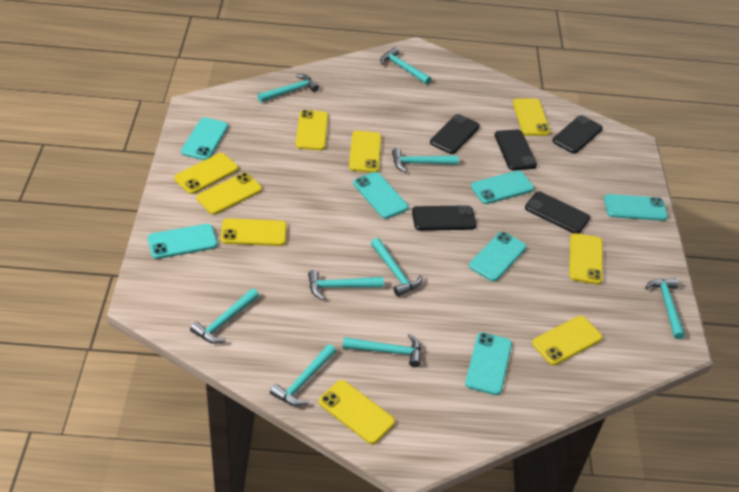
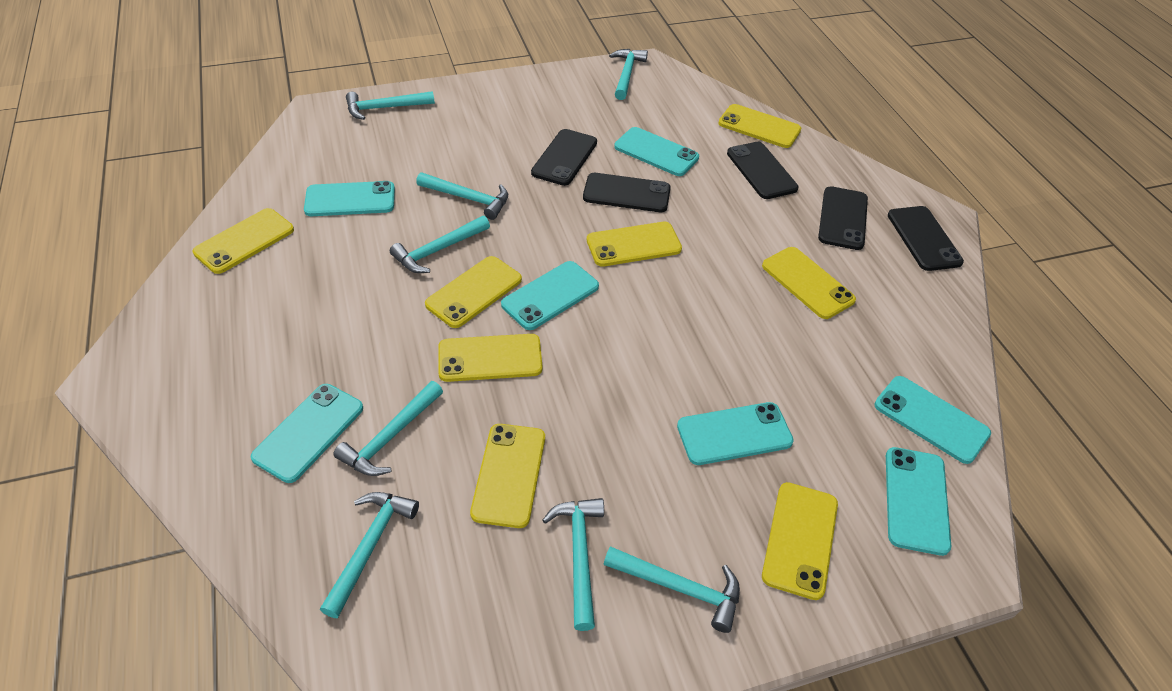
turquoise hammer: [190,288,259,344] [258,74,319,102] [270,344,336,406] [308,270,384,300] [343,334,421,367] [371,238,423,297] [380,47,431,84] [392,148,458,172] [645,278,685,339] = 9 -> [320,492,419,618] [333,381,443,476] [346,91,435,120] [390,216,490,273] [416,172,508,220] [543,498,604,631] [604,546,740,633] [609,49,648,100] = 8
yellow phone: [174,153,238,194] [197,173,262,215] [221,218,287,246] [296,110,328,150] [319,380,395,444] [349,131,382,173] [513,98,550,136] [532,316,603,365] [569,233,603,285] = 9 -> [193,208,294,274] [425,256,522,328] [438,334,542,382] [470,424,545,528] [587,222,682,267] [718,104,801,148] [762,247,856,319] [762,482,838,600] = 8

